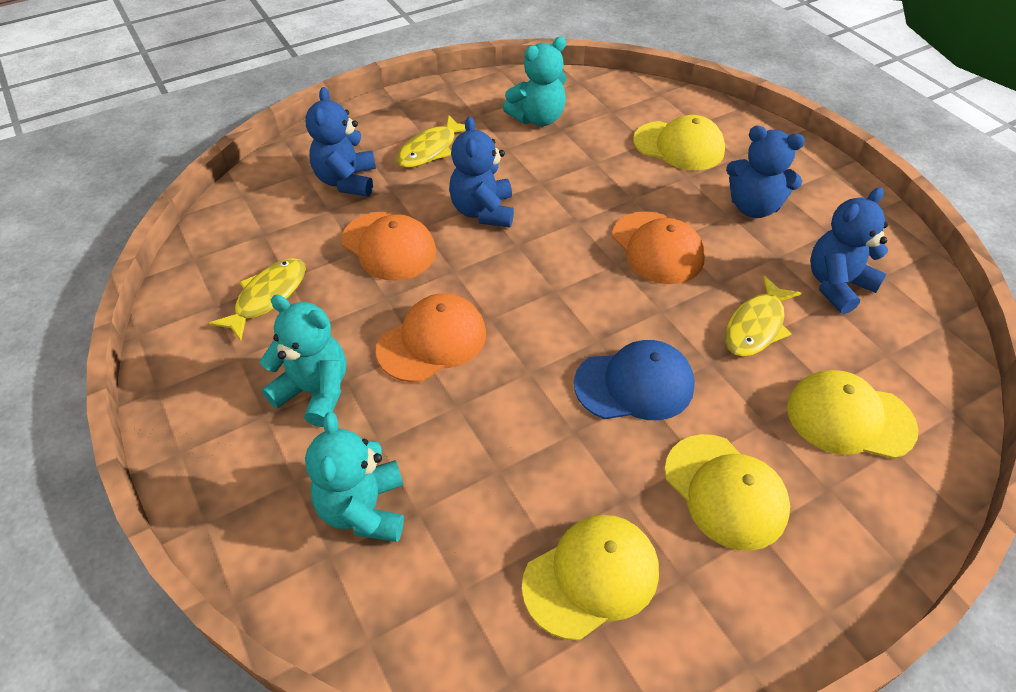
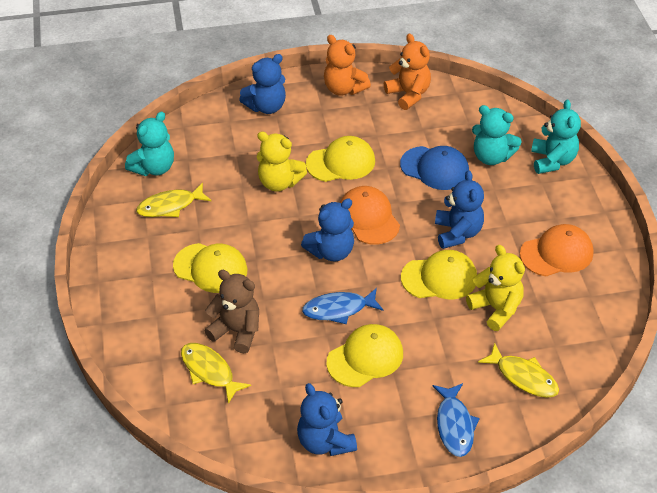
blue fish: none = 0 -> [302,288,384,324] [433,383,480,457] = 2
brown teddy bear: none = 0 -> [205,270,259,353] = 1
orange cap: [341,212,436,281] [376,293,486,382] [612,211,705,284] = 3 -> [340,186,400,245] [520,224,594,276] = 2
orange teddy bear: none = 0 -> [324,35,371,96] [384,34,431,110] = 2
yellow teddy bear: none = 0 -> [257,131,307,192] [466,245,525,331] = 2

